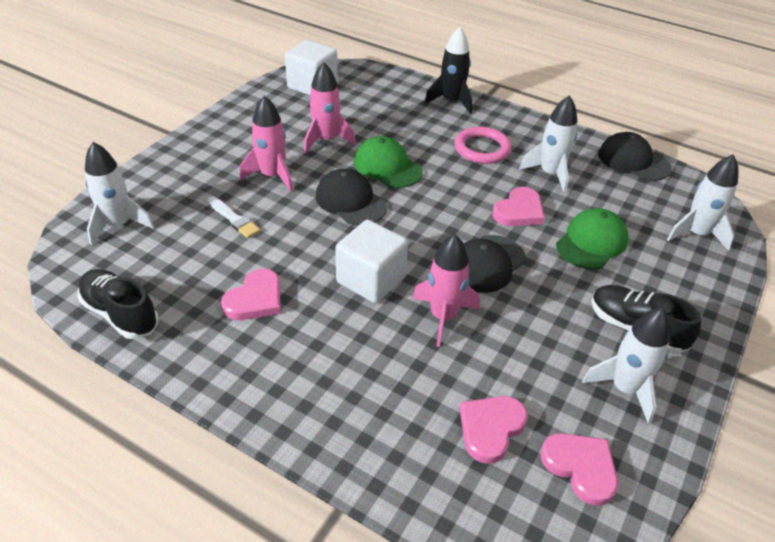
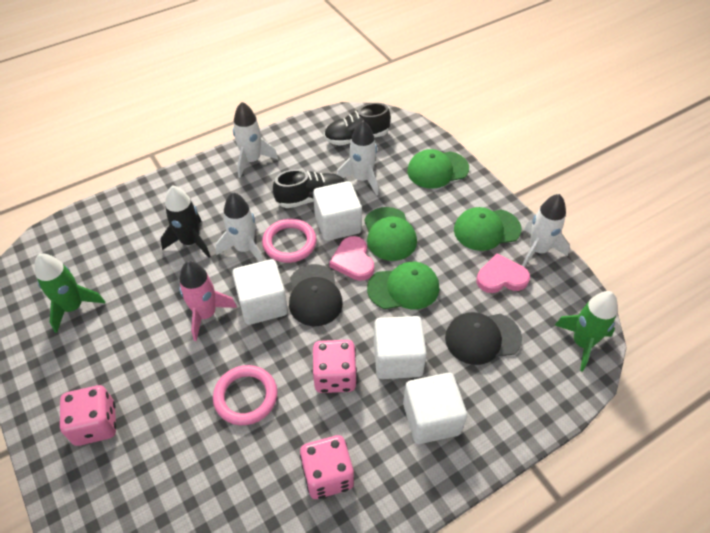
black cap: [316,169,387,225] [463,235,526,293] [598,132,672,181] = 3 -> [289,264,343,326] [445,312,522,365] = 2
green cap: [354,136,423,188] [556,208,628,269] = 2 -> [364,207,417,261] [367,262,439,309] [407,149,469,189] [454,207,521,251] = 4
green rocket: none = 0 -> [35,253,105,333] [555,291,617,372] = 2
pink dice: none = 0 -> [60,385,116,446] [300,435,354,499] [313,340,357,393] = 3
pink heart: [221,269,281,320] [460,396,528,464] [493,187,545,226] [540,433,618,506] = 4 -> [329,236,374,281] [476,253,530,293] = 2
pink ring: [454,127,511,164] = 1 -> [213,365,277,425] [262,219,317,263] = 2
pink rocket: [240,95,293,192] [304,62,356,154] [412,234,480,347] = 3 -> [179,261,237,341] = 1
white brush: [207,196,261,238] = 1 -> none = 0
white cube: [285,40,338,95] [335,220,408,303] = 2 -> [232,259,288,325] [313,181,362,241] [374,316,427,379] [403,372,467,444] = 4

